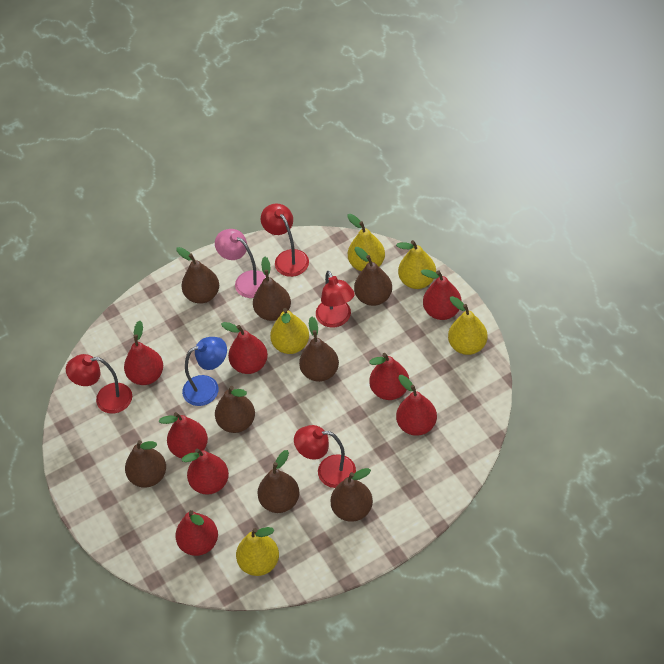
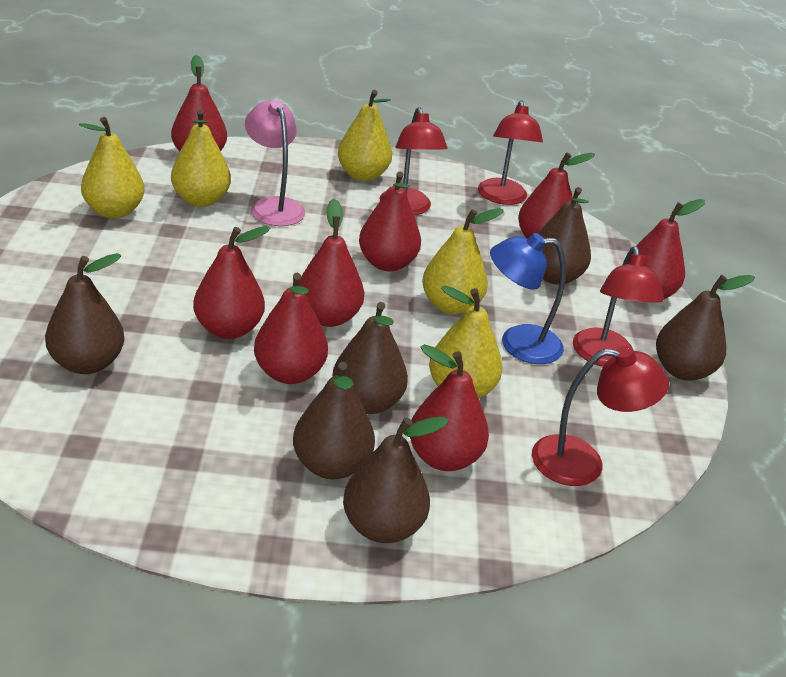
brown pear: [125,440,166,488] [176,247,219,304] [215,386,255,433] [253,257,291,321] [258,450,300,513] [299,316,339,382] [330,468,373,522] [354,247,392,306] = 8 -> [45,253,124,374] [293,362,375,479] [332,302,408,414] [343,417,449,543] [538,187,591,285] [656,275,755,381] = 6

